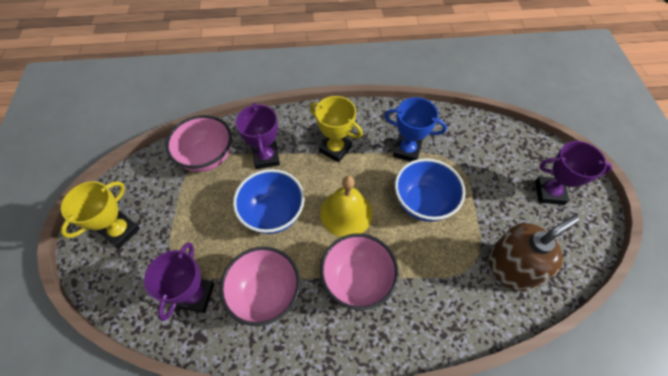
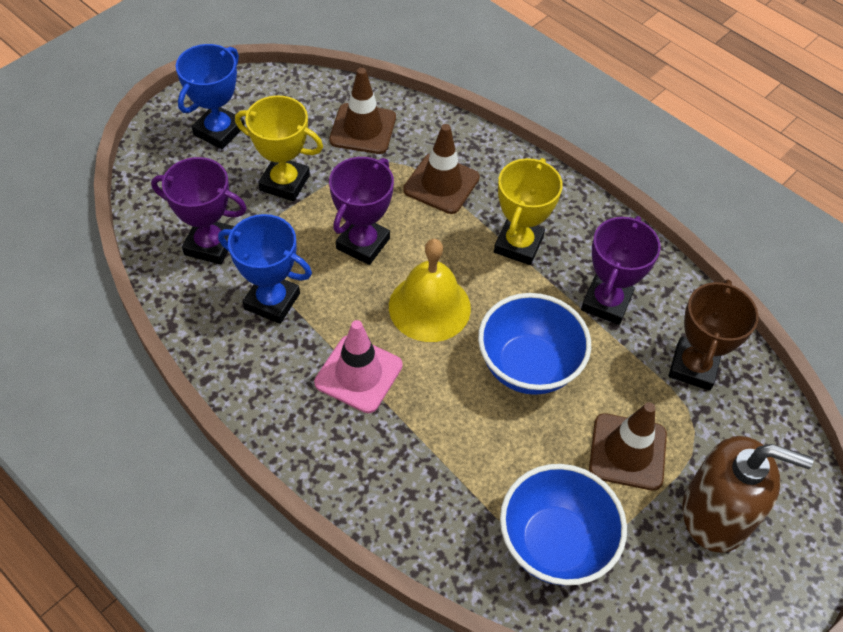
blue trophy: [384,97,447,161] = 1 -> [176,44,244,149] [218,214,312,324] = 2
brown traffic cone: none = 0 -> [329,68,396,154] [403,124,480,214] [589,402,667,491] = 3
brown trophy: none = 0 -> [669,279,759,391] = 1
pink bowl: [166,115,232,172] [220,246,300,326] [320,233,399,310] = 3 -> none = 0
pink traffic cone: none = 0 -> [314,320,403,413] = 1

